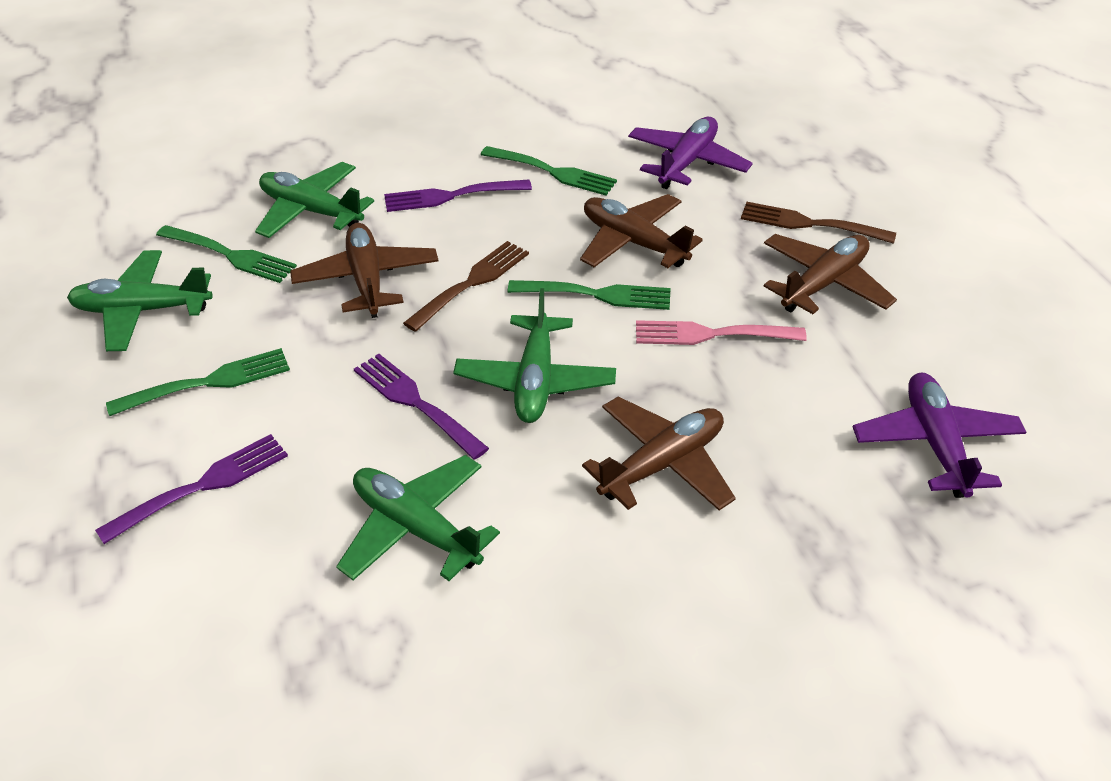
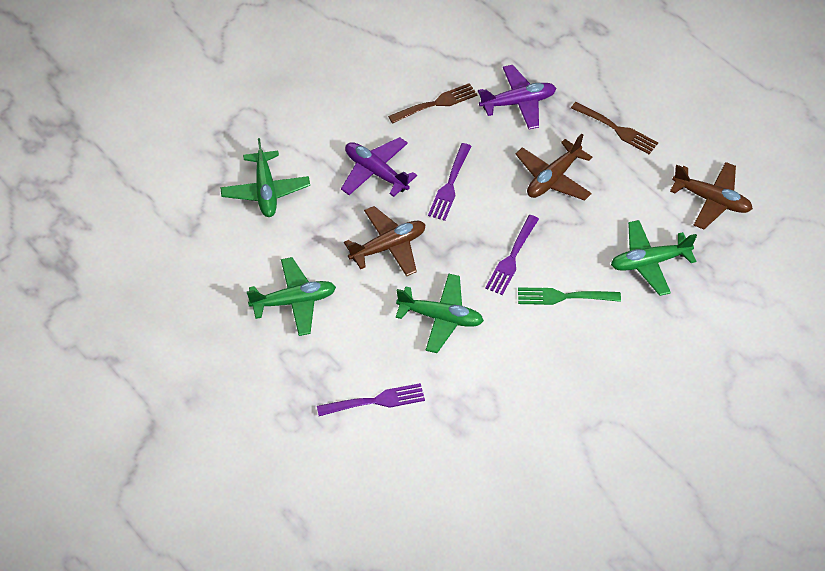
brown plane: [290,223,439,318] [580,194,703,268] [582,397,736,511] [764,234,897,314] = 4 -> [344,206,426,277] [515,134,592,201] [670,162,753,229] = 3
green fork: [106,348,290,416] [156,225,297,283] [481,146,617,195] [508,280,671,310] = 4 -> [518,287,621,305] = 1
pink fork: [636,320,807,345] = 1 -> none = 0

